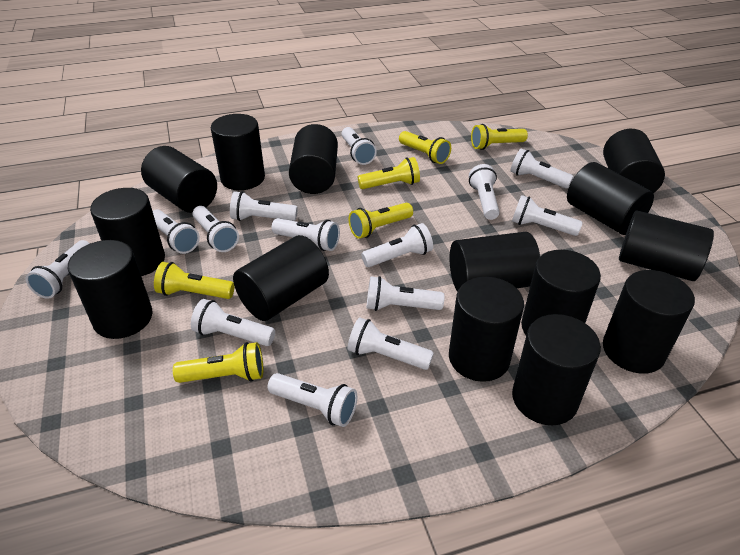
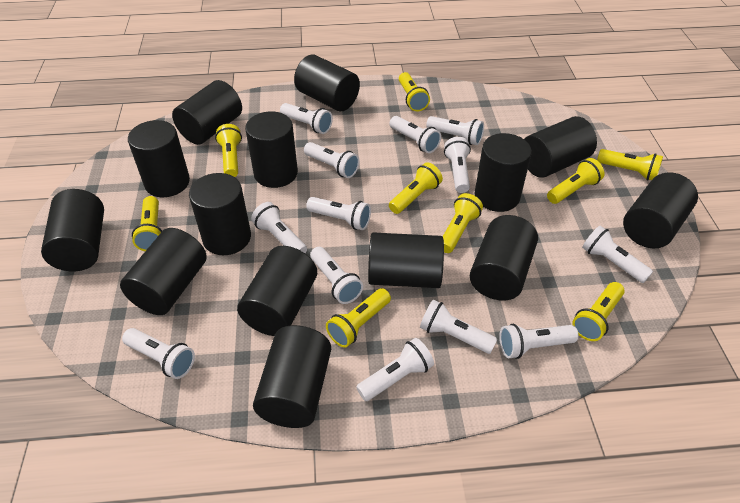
white flashlight: [26,240,90,299] [153,209,200,254] [191,299,275,346] [193,206,239,252] [230,191,298,221] [267,373,357,427] [272,218,340,251] [342,127,377,165] [347,317,434,370] [361,223,433,267] [367,276,444,311] [469,164,500,220] [511,148,574,188] [512,195,583,236] = 14 -> [122,328,195,379] [251,202,307,253] [280,103,333,134] [304,142,359,178] [306,197,371,230] [310,247,363,304] [356,338,434,401] [389,116,441,153] [420,299,497,354] [426,116,484,145] [444,137,471,193] [499,324,579,359] [582,226,653,283] = 13
yellow flashlight: [154,262,235,299] [173,342,263,383] [349,203,413,239] [358,157,420,189] [399,131,451,164] [471,124,528,150] = 6 -> [132,196,162,251] [215,124,242,177] [326,288,391,347] [389,162,443,214] [399,72,430,111] [443,193,483,253] [547,158,605,204] [572,282,625,341] [597,149,663,181] = 9

